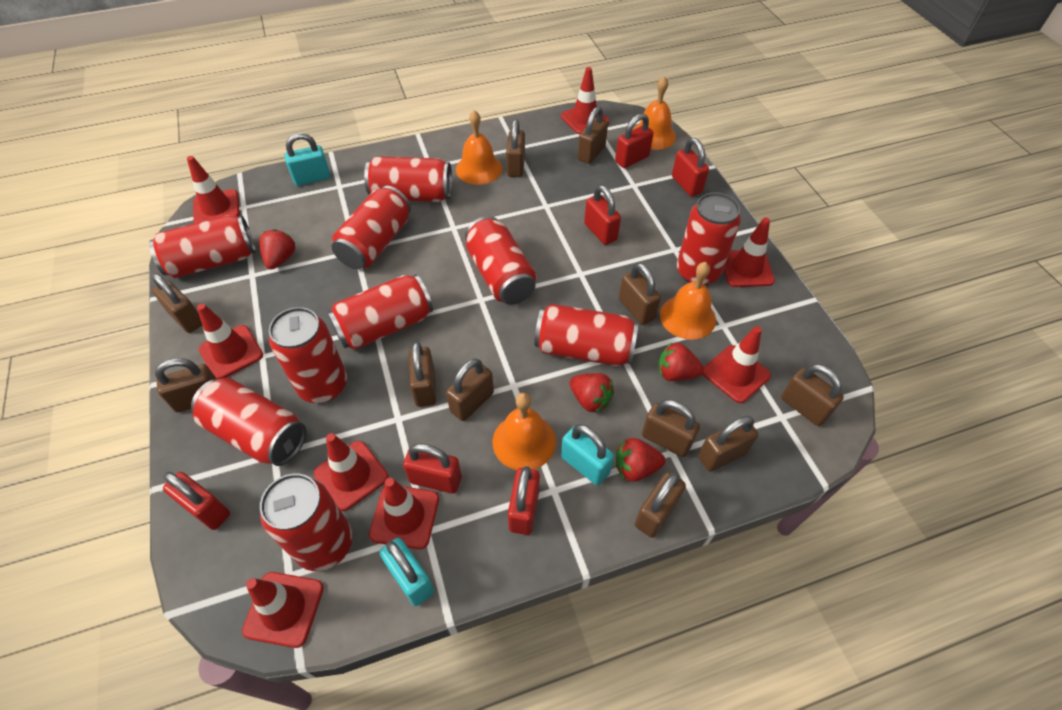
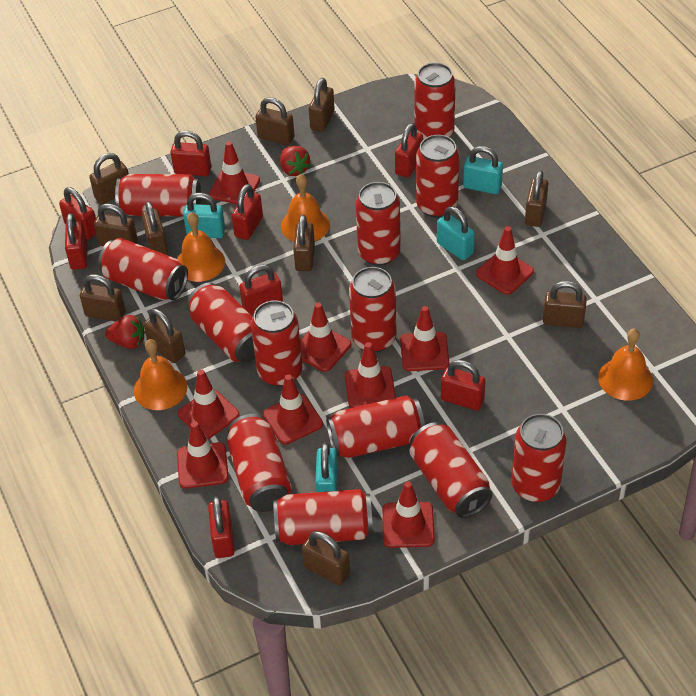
red can: [149,215,256,278] [191,378,306,466] [260,474,353,571] [269,307,347,403] [327,274,433,350] [332,186,411,269] [364,156,452,202] [465,216,536,305] [534,304,639,366] [677,192,741,285] = 10 -> [98,238,188,300] [115,174,201,216] [186,282,255,363] [227,414,292,512] [251,300,303,386] [273,489,373,545] [326,395,425,458] [349,267,396,352] [356,182,401,266] [409,422,492,518] [414,63,456,140] [416,135,459,218] [512,414,567,502] = 13
red padlock: [163,472,230,530] [403,443,462,494] [508,466,540,535] [584,185,621,245] [615,113,654,168] [672,138,709,196] = 6 -> [59,187,96,240] [65,213,88,270] [171,131,211,176] [208,496,235,558] [232,184,263,240] [239,265,283,315] [395,123,423,178] [441,360,486,411] = 8
red strawberry: [259,229,295,269] [569,373,614,413] [616,438,665,482] [658,342,704,381] = 4 -> [105,315,144,349] [280,146,310,176] = 2
red traffic cone: [187,156,240,223] [197,304,263,379] [242,572,324,648] [314,433,388,511] [369,478,439,549] [561,67,609,135] [703,326,771,403] [724,217,775,287] = 8 -> [177,421,229,489] [178,369,240,439] [209,141,260,204] [263,374,323,445] [300,302,351,372] [345,342,396,408] [382,481,435,548] [400,306,449,371] [476,226,534,295] = 9
turquoise padlock: [285,133,331,186] [379,538,434,606] [561,424,614,485] = 3 -> [183,193,225,238] [315,443,338,492] [437,206,475,260] [463,146,503,194] = 4

